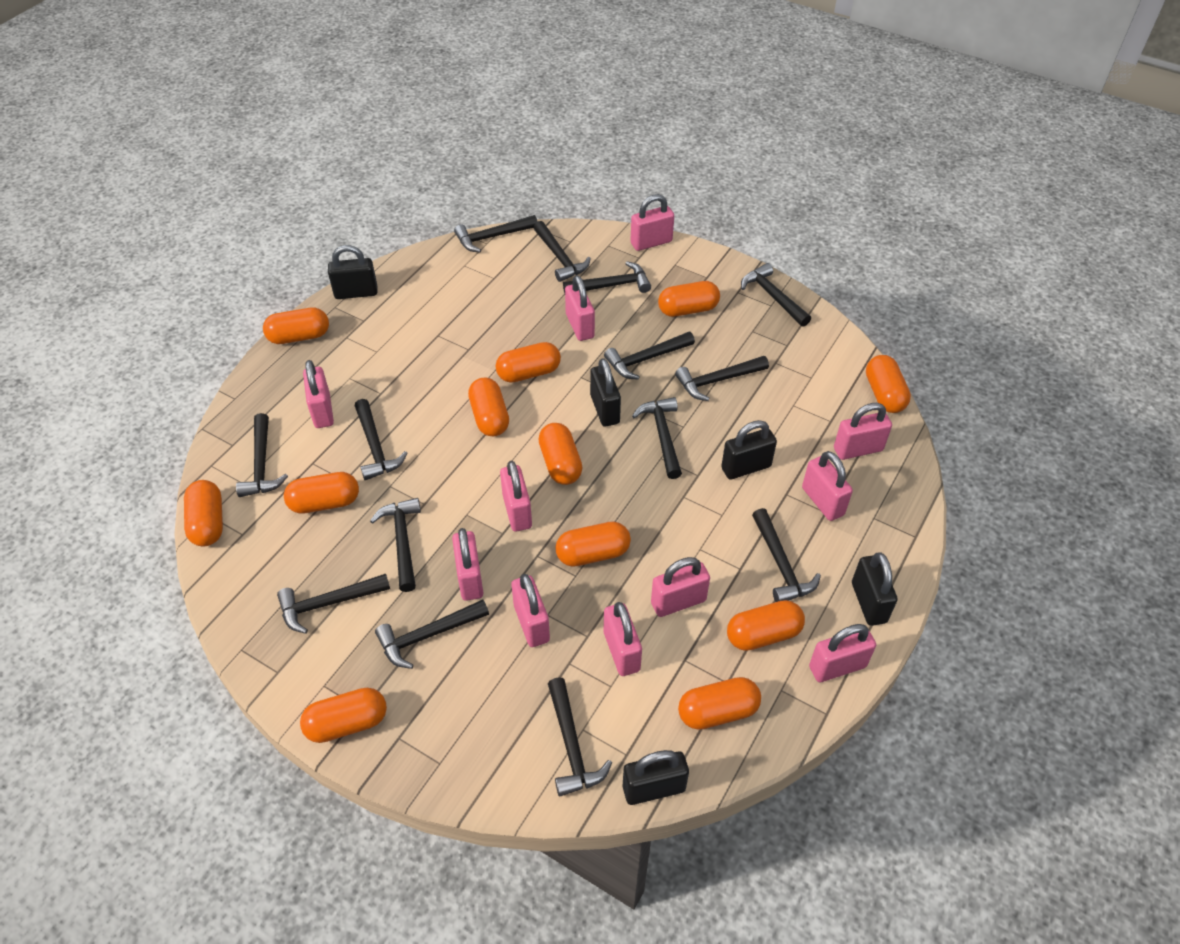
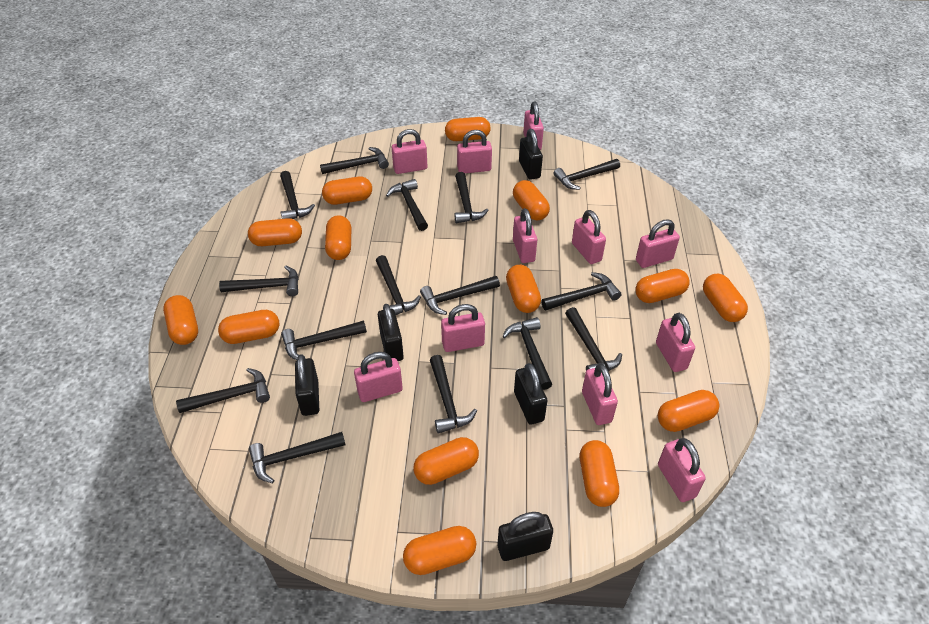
black hammer: [236,413,288,497] [277,574,390,634] [355,399,408,480] [370,498,421,592] [375,600,489,669] [454,215,538,252] [533,221,591,282] [548,677,612,797] [563,261,651,293] [604,332,695,380] [632,397,682,479] [675,356,769,401] [741,263,811,327] [752,508,821,602] = 14 -> [176,368,270,413] [219,266,298,296] [249,432,346,483] [280,171,315,219] [281,320,367,360] [320,147,389,174] [376,255,421,315] [386,179,428,231] [420,276,500,315] [430,355,477,434] [455,172,489,223] [502,317,552,390] [541,272,622,310] [554,159,620,190] [565,307,622,371] = 15
orange capsule: [184,480,223,547] [263,307,329,344] [284,472,359,513] [300,688,387,743] [468,378,509,436] [495,342,561,382] [538,423,582,485] [555,522,631,567] [658,281,720,317] [678,677,761,730] [727,600,805,651] [866,355,911,413] = 12 -> [163,295,198,345] [218,310,279,344] [248,218,302,246] [322,177,372,205] [325,215,352,260] [403,526,476,575] [413,437,479,485] [445,117,490,141] [506,265,541,313] [513,180,550,221] [580,440,619,507] [635,269,690,303] [658,390,720,432] [703,274,748,322] = 14

